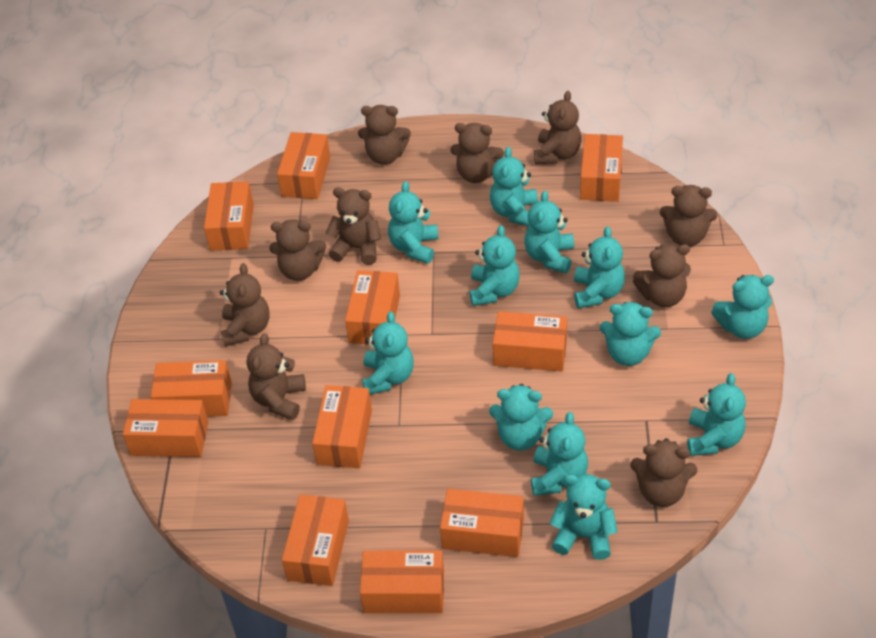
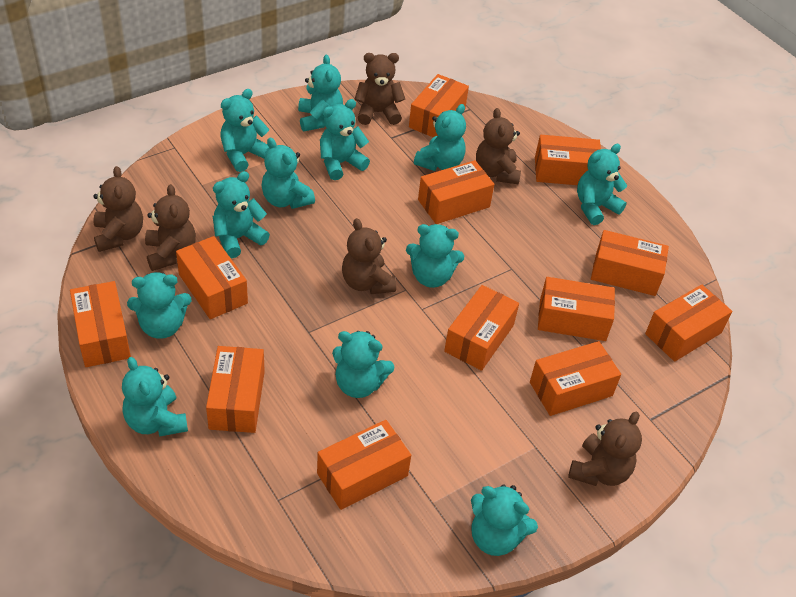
brown teddy bear: [220,263,270,346] [247,333,306,420] [269,219,326,281] [325,187,381,265] [358,105,411,165] [451,123,504,183] [534,91,581,164] [630,438,697,507] [633,244,691,307] [660,185,717,247] = 10 -> [93,166,143,252] [145,184,196,271] [342,218,396,294] [354,53,405,125] [476,108,521,184] [568,411,642,486] = 6
orange box: [123,399,208,457] [151,360,232,417] [204,182,254,251] [277,132,330,199] [282,495,349,586] [312,385,372,468] [345,270,400,345] [360,550,444,613] [440,489,524,557] [493,311,567,371] [580,134,623,202] = 11 -> [70,281,131,367] [176,236,248,319] [206,346,265,433] [317,420,411,510] [409,74,469,137] [418,160,494,224] [444,285,519,371] [530,341,621,416] [535,135,601,185] [538,277,615,341] [591,230,669,296] [645,285,732,362] = 12

